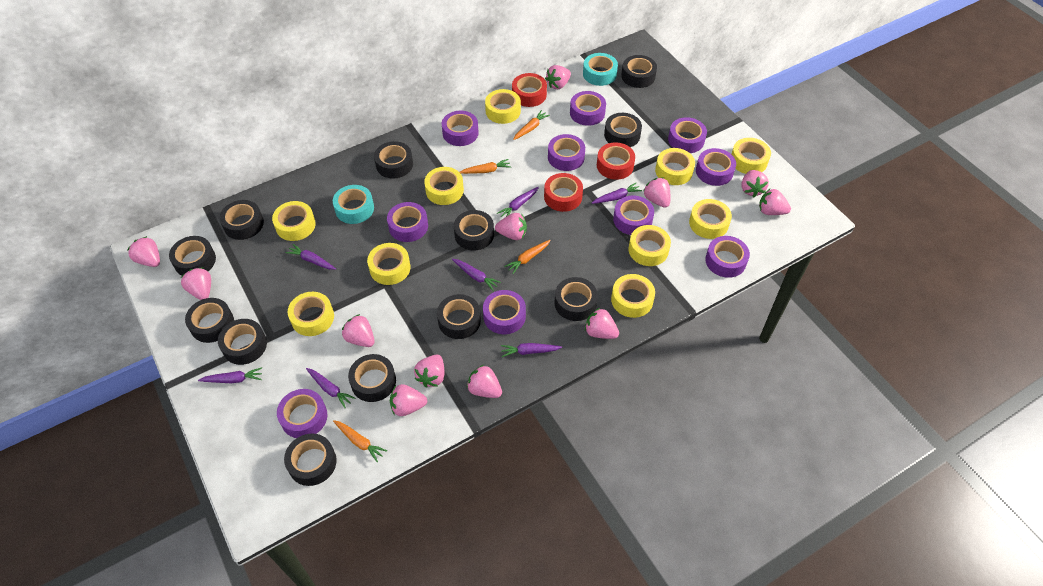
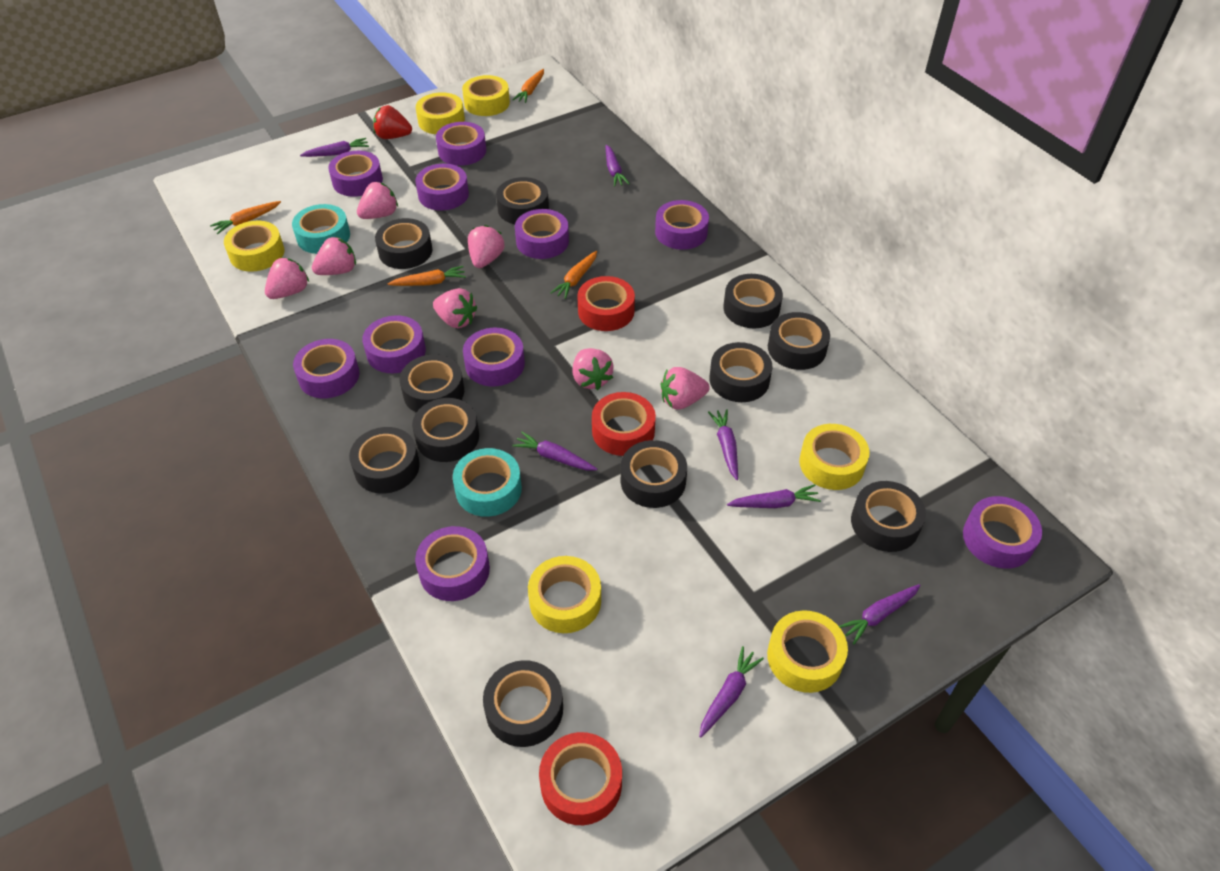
black tape: [169,236,216,276] [185,298,234,343] [218,319,267,365] [219,200,264,240] [284,434,337,486] [348,354,396,402] [374,141,413,179] [437,294,481,339] [454,210,494,250] [555,277,598,321] [604,113,642,147] [621,55,657,88] = 12 -> [349,427,420,494] [375,218,432,269] [400,354,464,413] [412,398,479,462] [483,660,563,747] [496,177,549,224] [621,440,687,508] [709,342,772,402] [723,274,783,328] [768,312,830,370] [851,481,926,552] = 11
pink strawberry: [127,236,160,267] [180,268,211,300] [342,314,375,347] [390,384,427,416] [414,355,444,388] [467,365,502,398] [495,213,527,240] [545,65,571,89] [585,308,619,339] [643,178,670,208] [741,170,769,197] [759,188,791,215] = 12 -> [265,257,309,299] [312,237,356,275] [357,182,398,219] [433,288,478,328] [468,225,504,268] [573,348,614,390] [661,367,710,409] = 7
red strawberry: none = 0 -> [373,105,412,139] = 1
yellow tape: [272,201,316,241] [287,292,334,336] [367,243,410,285] [424,167,464,205] [485,89,521,124] [611,274,655,318] [628,225,671,266] [655,148,695,185] [689,199,732,239] [732,138,771,174] = 10 -> [224,221,284,272] [416,92,465,134] [462,75,510,116] [528,556,601,633] [767,610,848,693] [799,424,870,490] = 6

